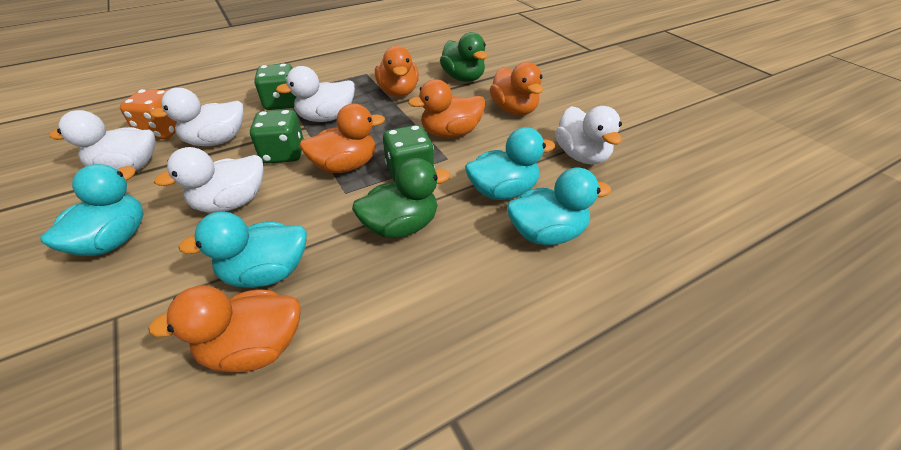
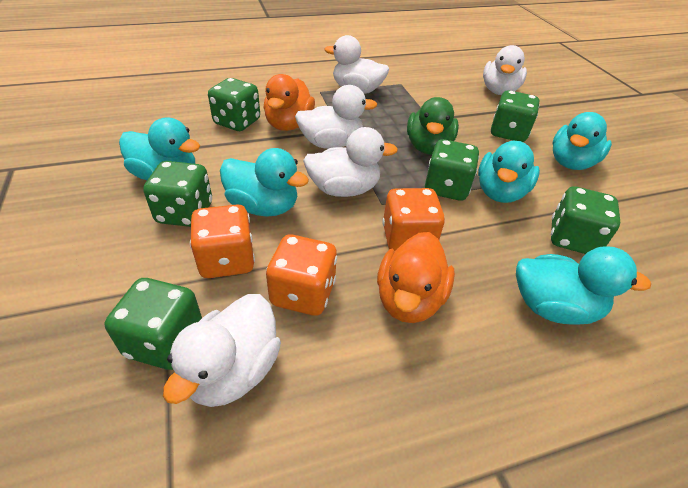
green dice: [250,109,304,163] [254,63,296,110] [383,125,434,183] = 3 -> [105,278,202,370] [143,161,212,227] [208,78,260,131] [425,139,479,201] [491,90,540,142] [551,187,620,254] = 6
green duck: [352,158,450,238] [440,32,487,82] = 2 -> [407,97,459,154] = 1
orange dice: [120,89,177,139] = 1 -> [190,205,255,278] [266,234,337,316] [382,188,445,252] = 3
orange duck: [148,285,301,372] [299,104,385,173] [375,46,419,97] [408,79,485,138] [489,62,543,115] = 5 -> [263,74,315,131] [377,232,455,323] = 2
turquoise duck: [40,164,144,256] [178,212,307,288] [465,127,555,200] [507,168,612,245] = 4 -> [119,118,200,180] [220,148,309,216] [478,141,540,203] [516,246,651,325] [553,112,612,170] = 5

